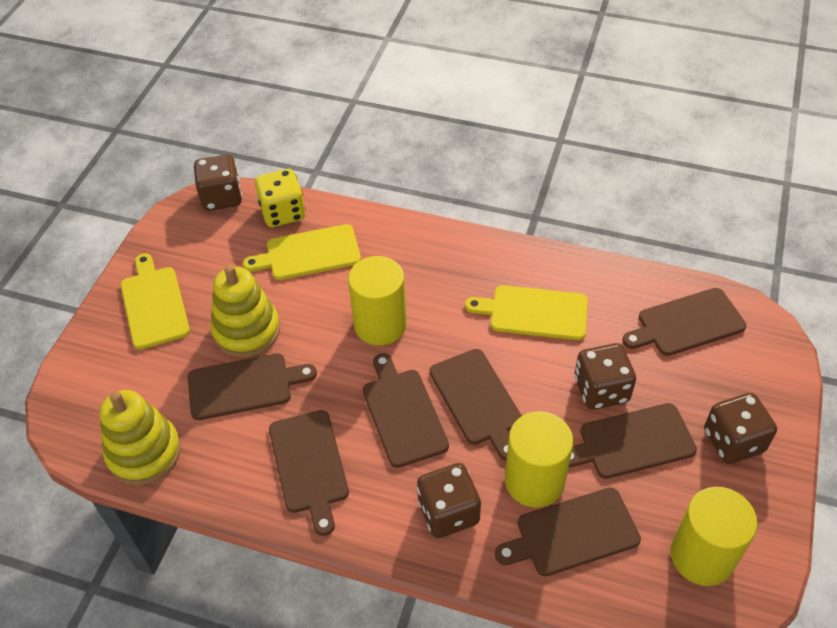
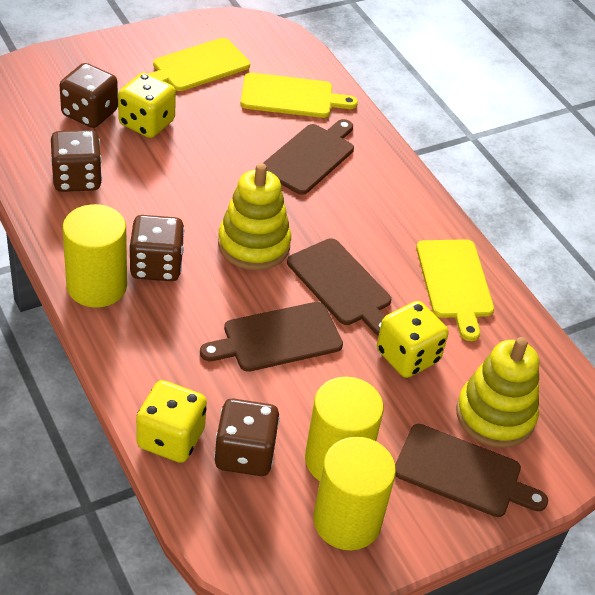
brown cutting board: [188,353,317,420] [269,410,349,536] [363,353,449,468] [430,349,522,461] [495,488,641,576] [569,403,697,479] [622,288,747,356] = 7 -> [200,302,343,372] [263,119,354,195] [287,238,391,336] [395,424,548,517] = 4
yellow dice: [255,169,305,227] = 1 -> [118,73,176,138] [136,380,207,463] [377,301,449,378] = 3

